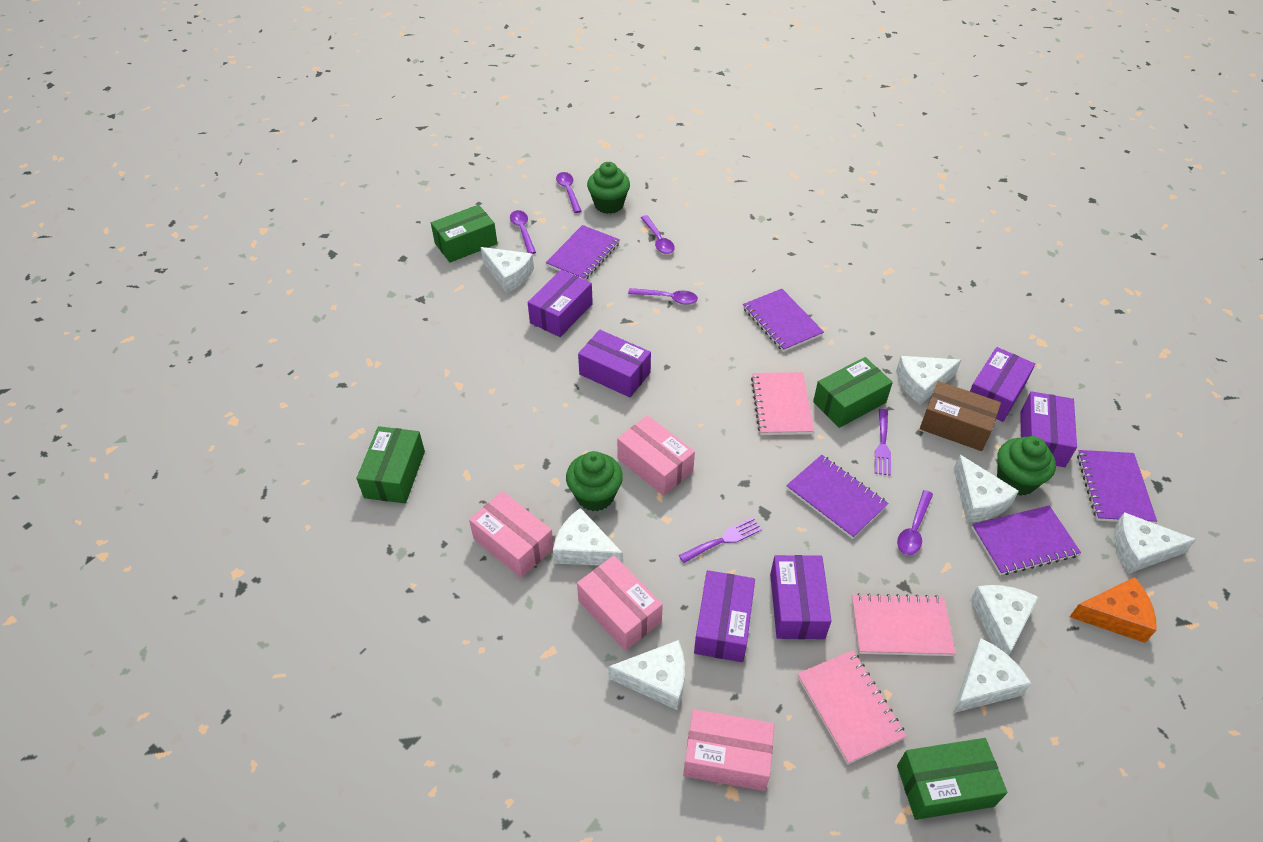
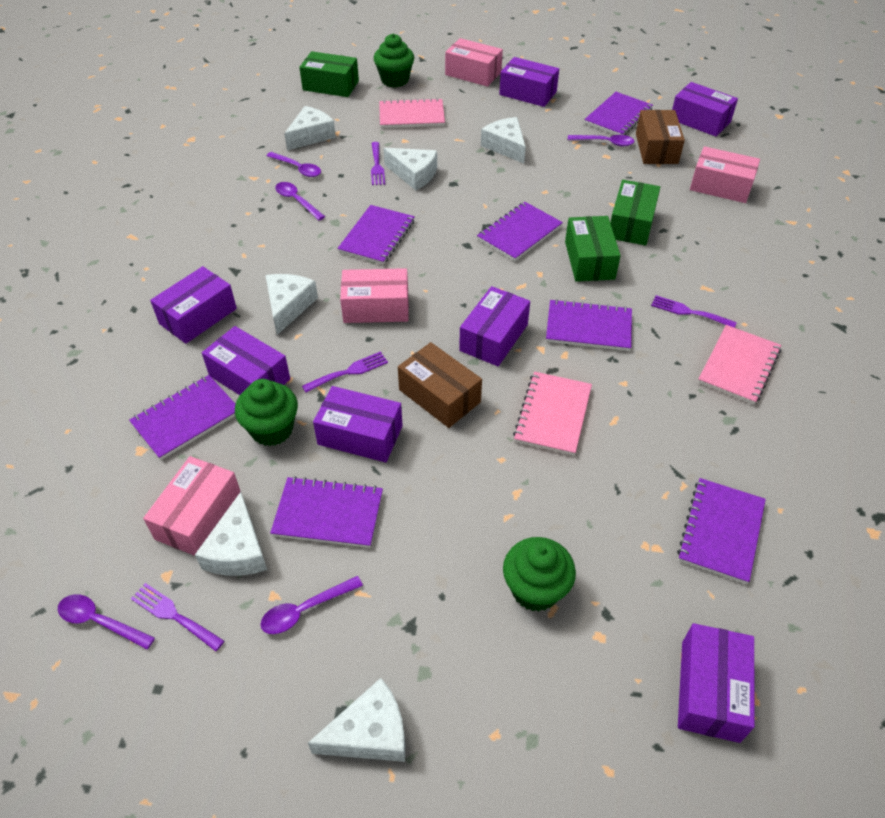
brown box: [920,381,1001,451] = 1 -> [398,342,482,428] [636,110,685,164] = 2
green box: [356,426,425,503] [431,205,497,263] [813,357,893,428] [897,738,1007,820] = 4 -> [299,51,359,97] [565,216,621,282] [610,180,660,246] = 3
orange cheese: [1070,577,1157,643] = 1 -> none = 0
purple box: [528,270,593,337] [578,330,651,397] [694,570,755,662] [770,555,832,639] [970,347,1035,422] [1020,391,1077,467] = 6 -> [150,266,237,344] [202,326,290,395] [313,386,403,462] [459,286,530,366] [499,57,559,107] [672,82,738,137] [678,623,755,743] = 7
purple fork: [679,517,762,563] [875,409,891,476] = 2 -> [131,583,224,651] [302,351,388,393] [371,142,385,185] [651,295,737,328] = 4
purple notebook: [546,225,620,280] [743,289,824,352] [786,455,889,539] [972,505,1081,575] [1077,450,1157,523] = 5 -> [129,375,236,460] [270,476,383,548] [337,205,415,265] [477,202,563,261] [546,299,632,351] [584,92,653,135] [677,478,766,584] = 7
white cheese: [481,247,534,293] [553,508,623,566] [608,640,685,710] [896,356,961,405] [953,638,1031,713] [954,455,1019,522] [970,585,1039,656] [1113,512,1197,573] = 8 -> [195,492,267,576] [265,274,318,335] [284,106,336,150] [308,678,405,762] [383,148,437,190] [481,117,526,164] = 6

